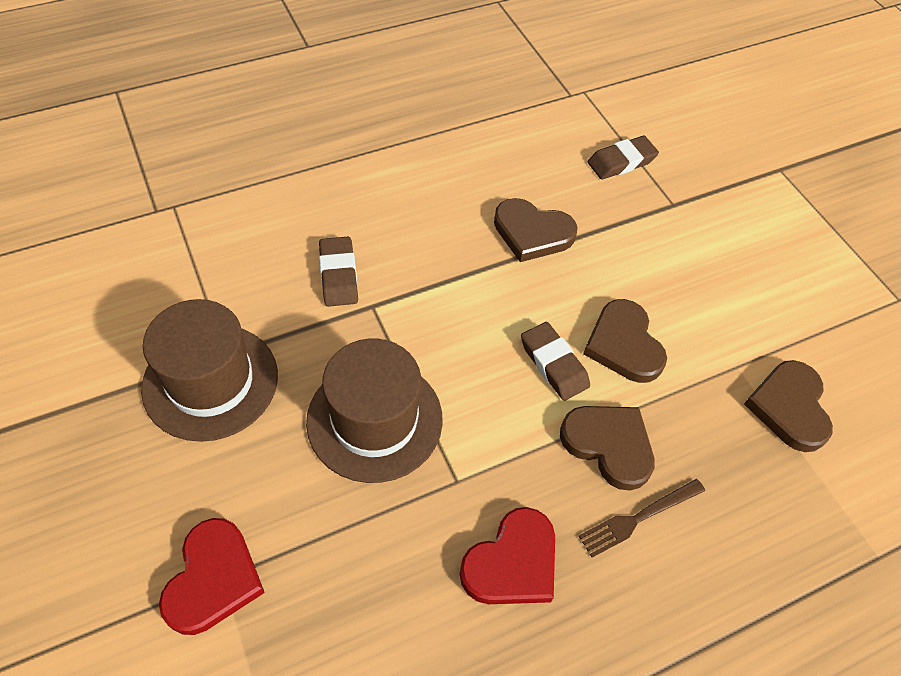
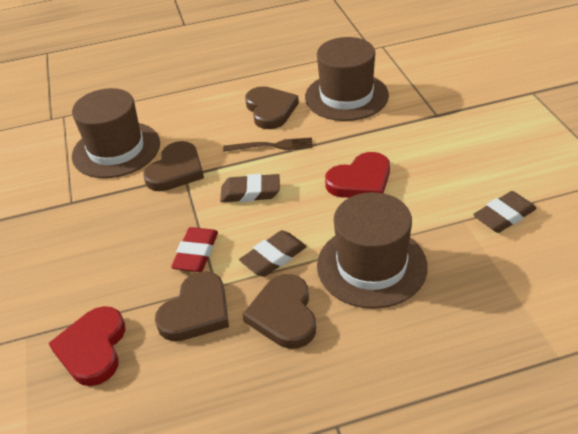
brown hat: [141,299,278,442] [306,338,443,483] = 2 -> [72,88,160,178] [305,37,389,121] [317,192,428,309] = 3
red eraser: none = 0 -> [171,227,218,272] = 1

